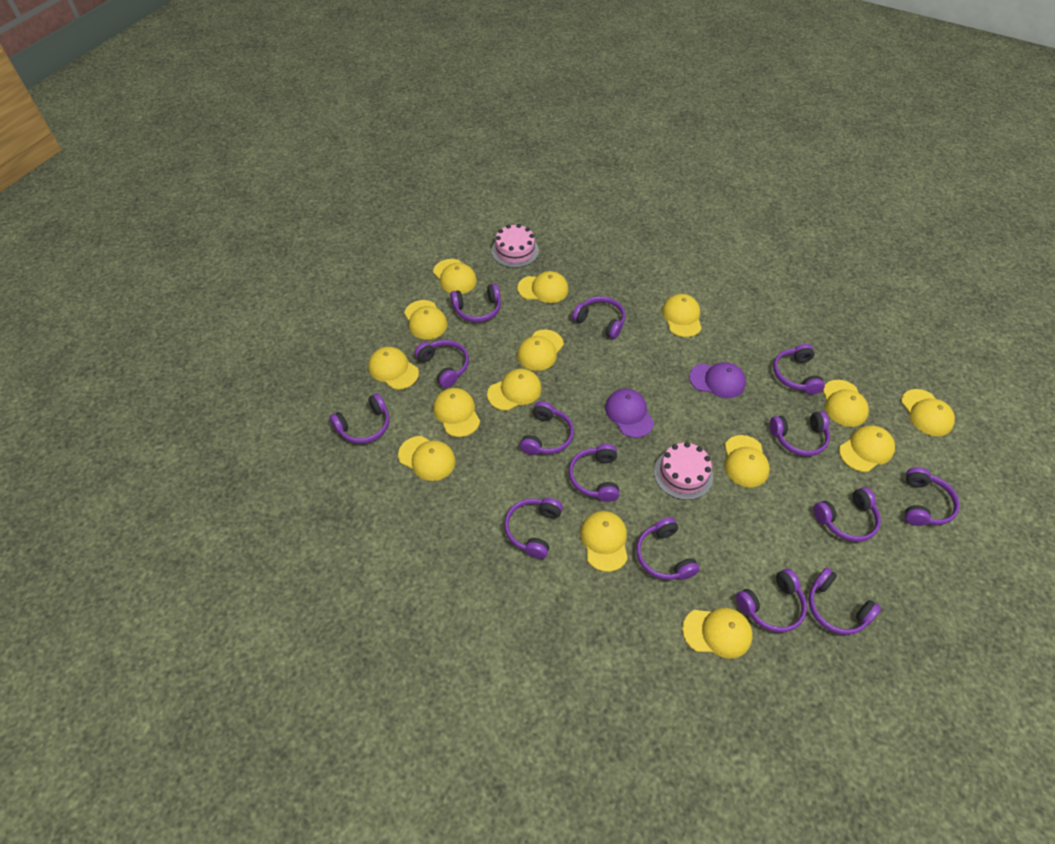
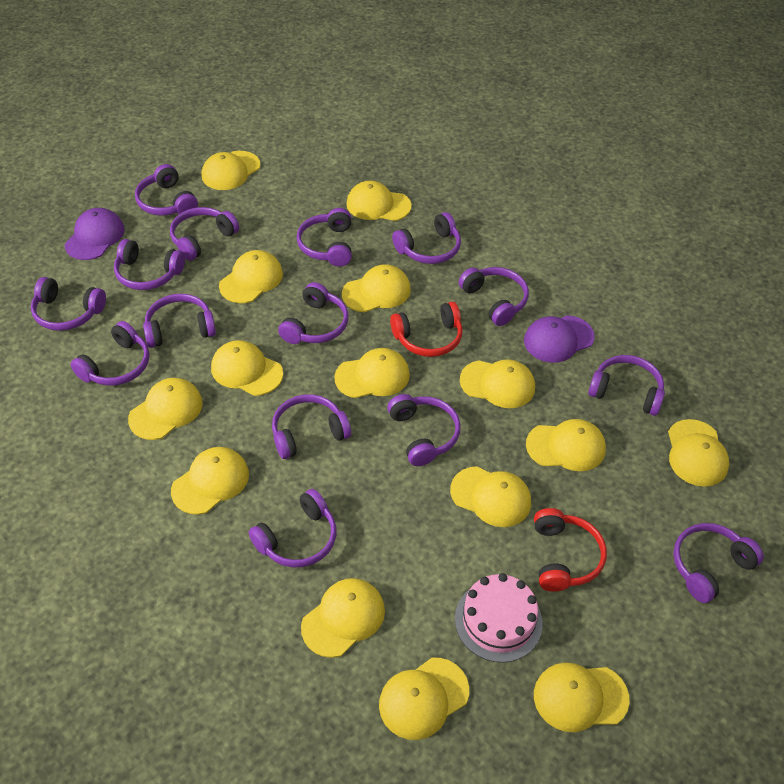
pink cake: [491,224,539,268] [654,442,713,500] = 2 -> [455,573,543,663] = 1
purple headphones: [330,393,390,444] [415,340,469,388] [450,284,501,322] [504,498,563,559] [520,401,574,455] [569,444,619,502] [572,296,626,339] [636,517,700,580] [736,569,807,633] [770,411,830,456] [773,344,825,395] [808,567,881,635] [813,487,881,542] [905,467,960,526] = 14 -> [31,277,106,331] [71,321,150,386] [114,239,185,290] [135,164,198,216] [143,294,216,348] [170,207,239,261] [249,489,336,567] [272,394,351,459] [278,282,349,344] [297,208,352,267] [387,394,461,466] [392,212,461,264] [459,267,529,326] [588,355,665,416] [673,523,764,603] = 15
red headphones: none = 0 -> [390,302,463,357] [534,508,607,592] = 2

